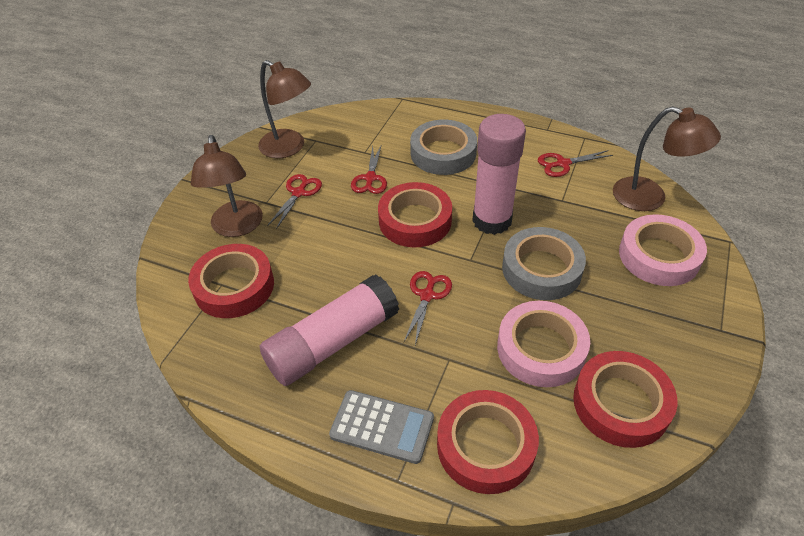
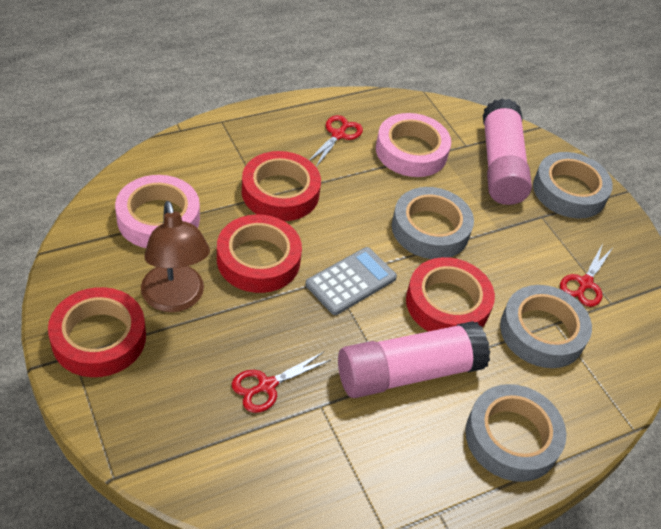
brown lamp: [191,135,263,237] [258,60,311,158] [613,106,721,211] = 3 -> [141,201,210,312] = 1
grey tape: [410,120,477,175] [502,227,586,300] = 2 -> [392,187,474,259] [465,384,566,482] [500,285,592,368] [533,152,613,219] = 4
red scissors: [267,174,322,229] [351,144,387,194] [404,271,452,345] [538,150,613,177] = 4 -> [232,352,331,413] [309,115,363,167] [560,244,612,307] = 3

